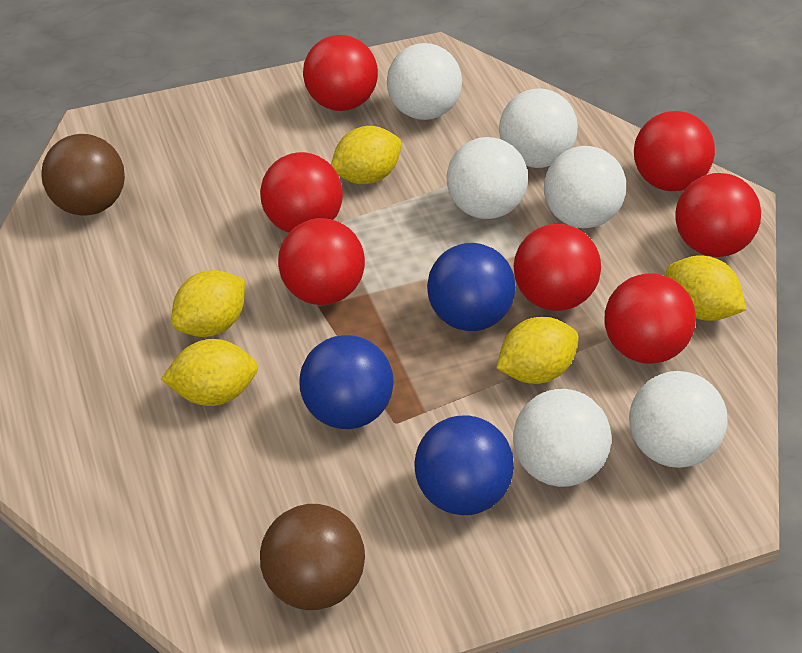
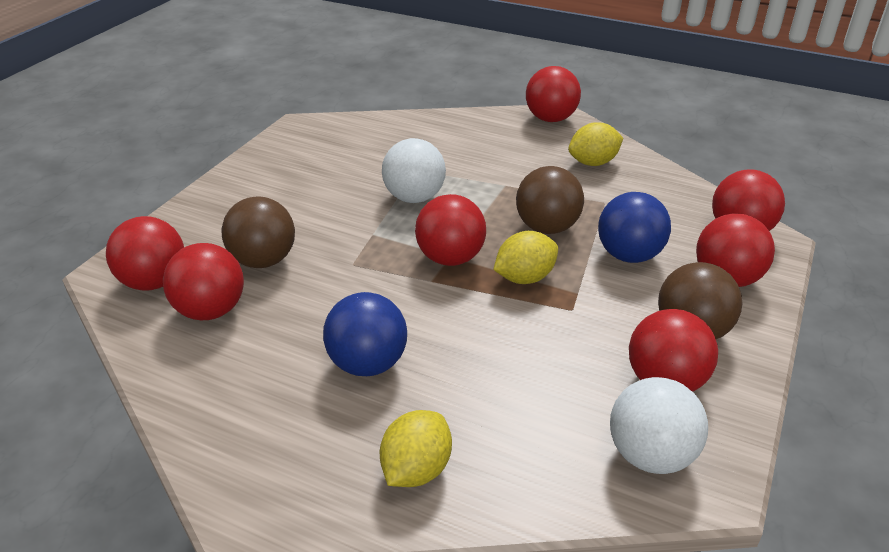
blue ball: [299,335,394,429] [414,416,514,515] [427,243,516,331] = 3 -> [323,292,407,376] [598,192,671,263] = 2
brown ball: [41,134,125,216] [260,504,365,610] = 2 -> [222,196,295,268] [516,166,584,234] [658,262,742,339] = 3
white ball: [387,43,462,120] [447,137,528,219] [499,89,578,168] [513,389,612,487] [544,146,626,228] [629,371,727,468] = 6 -> [382,138,446,203] [610,377,708,474] = 2
yellow lemon: [161,339,258,406] [172,270,245,337] [331,126,402,184] [497,317,579,384] [666,255,746,321] = 5 -> [379,410,452,487] [493,231,558,284] [568,122,623,166] = 3

